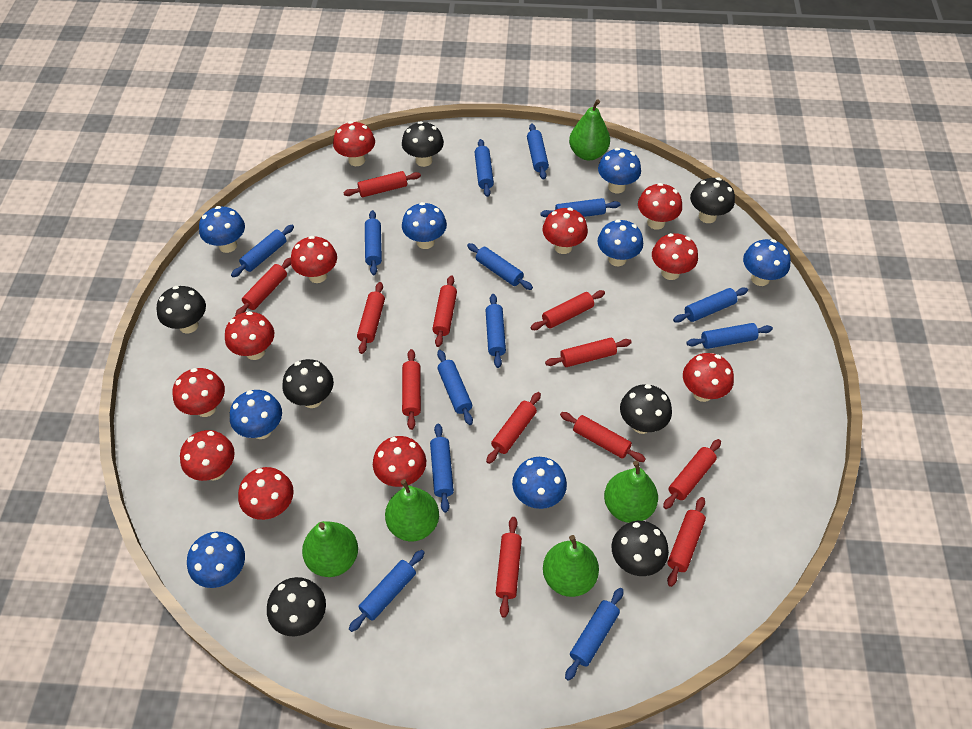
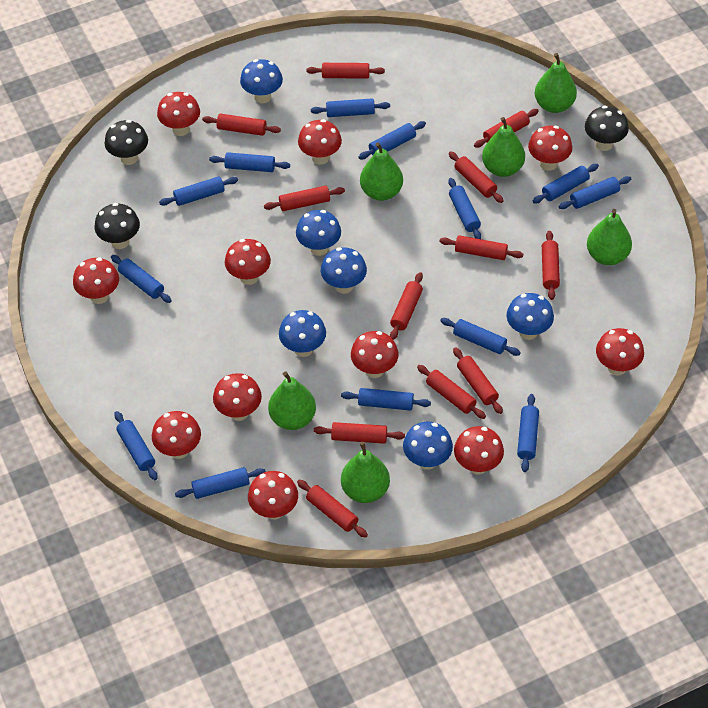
black mushroom: [157,286,206,334] [267,577,326,636] [282,359,334,408] [402,121,444,167] [611,521,669,576] [620,384,672,434] [690,178,735,223] = 7 -> [94,203,140,249] [105,120,148,165] [585,105,629,151] = 3
blue mushroom: [187,532,245,588] [199,206,245,253] [230,390,282,439] [402,202,447,249] [512,457,567,509] [597,219,643,266] [598,148,641,194] [743,239,791,286] = 8 -> [240,59,283,103] [279,310,326,357] [296,210,341,256] [321,247,367,294] [403,421,453,470] [507,293,554,340] = 6
green pear: [302,521,358,577] [385,479,439,541] [543,535,599,597] [569,99,610,160] [604,461,658,523] = 5 -> [268,371,316,430] [341,442,390,503] [360,142,403,201] [482,117,525,177] [535,53,577,113] [587,209,632,265] = 6

